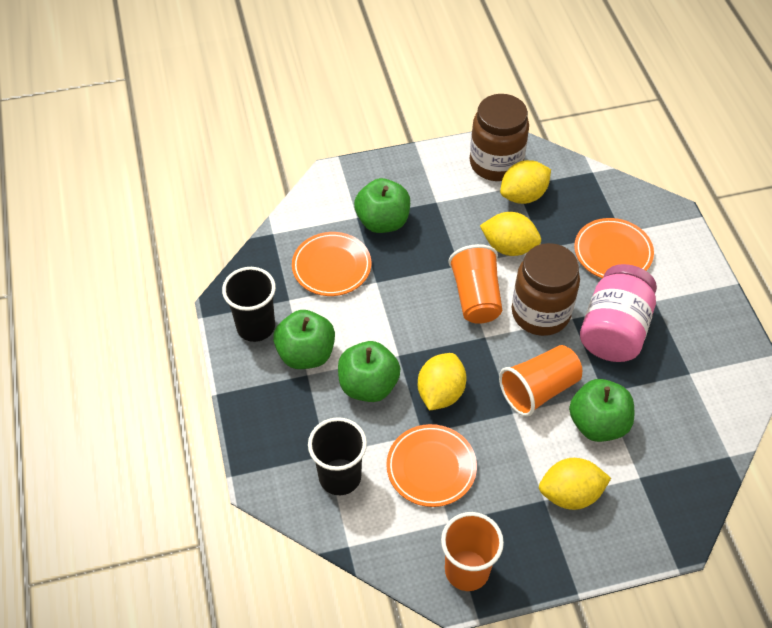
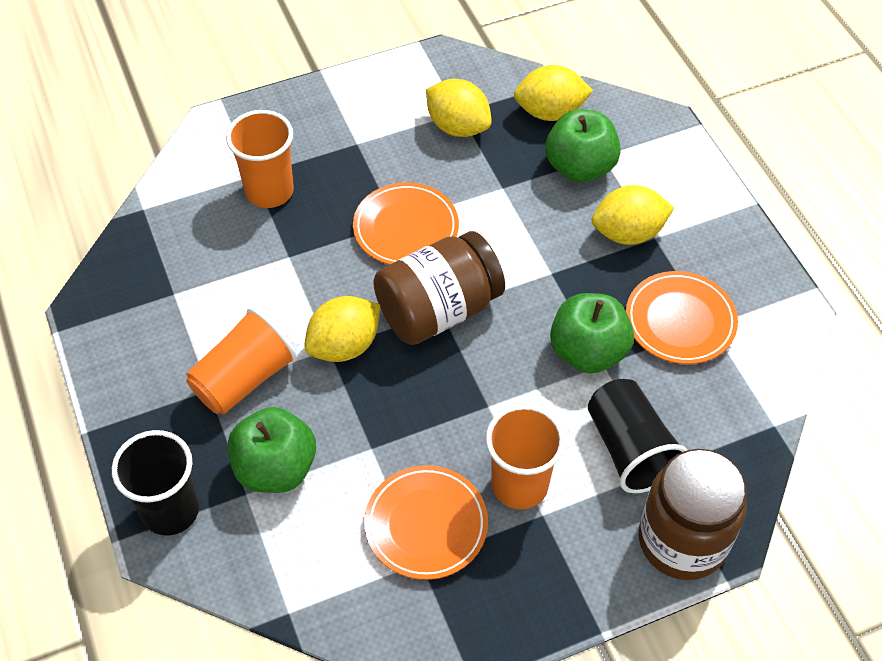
green apple: [273,310,335,369] [338,341,401,402] [354,178,410,233] [569,379,634,442] = 4 -> [228,407,316,493] [545,109,621,182] [550,293,634,373] = 3
pink jar: [580,264,657,362] = 1 -> none = 0

